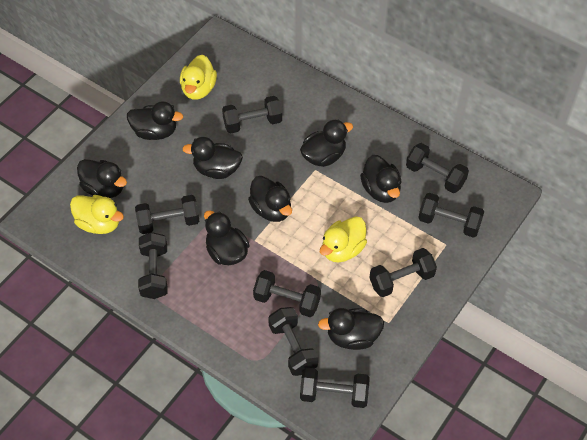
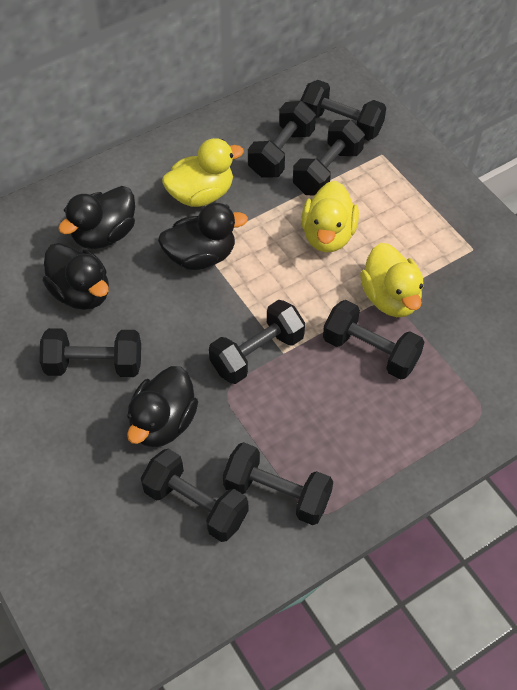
black duck: [77,159,127,198] [127,101,183,140] [182,137,243,179] [204,210,250,265] [248,176,292,222] [300,119,353,167] [318,308,384,350] [360,155,401,203] = 8 -> [43,243,109,310] [58,186,135,249] [127,366,198,447] [158,203,248,270] = 4
black dumbbell: [135,195,200,234] [138,232,167,299] [222,96,282,134] [253,270,321,317] [268,307,318,376] [300,368,370,408] [369,248,437,297] [406,143,469,193] [418,193,484,238] = 9 -> [39,328,141,377] [141,449,249,542] [209,300,305,384] [223,442,333,525] [248,101,316,178] [293,120,365,196] [301,80,386,141] [323,300,424,380] = 8

